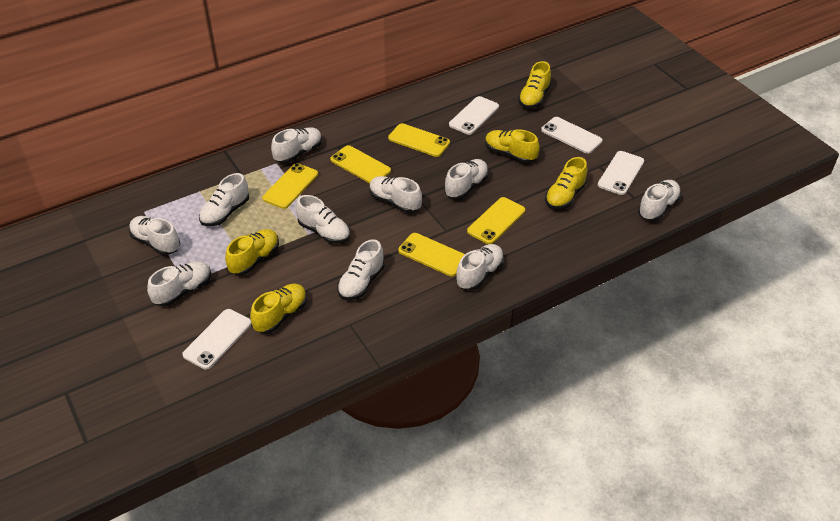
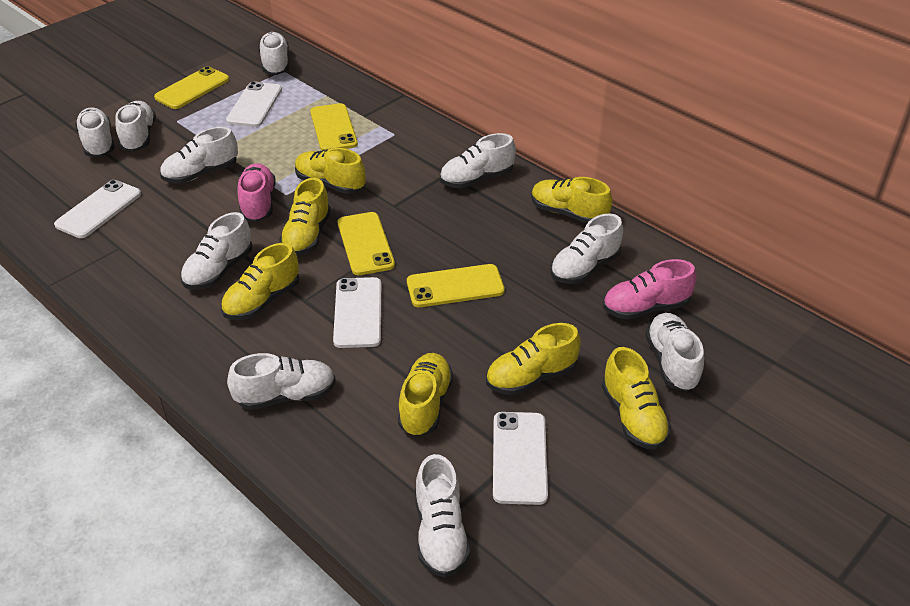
pink shoe: none = 0 -> [237,163,276,222] [603,259,696,320] = 2
yellow phone: [262,163,318,209] [330,145,391,183] [388,123,450,157] [398,233,465,277] [467,197,525,244] = 5 -> [154,66,229,109] [310,103,358,150] [338,212,395,275] [407,264,505,307] = 4
yellow shoe: [225,229,279,275] [250,284,307,333] [485,129,540,163] [518,61,551,108] [545,157,587,209] = 5 -> [221,243,299,320] [279,178,331,256] [295,148,365,194] [398,353,453,437] [486,323,581,395] [531,177,612,223] [602,347,671,450] = 7

